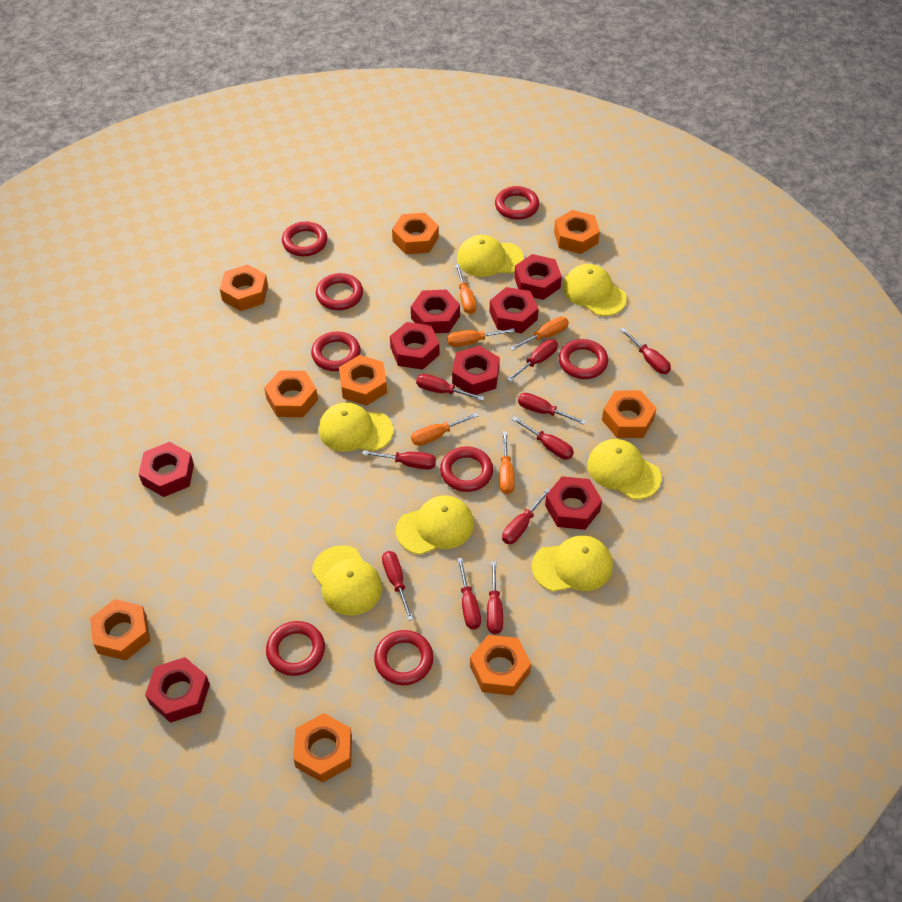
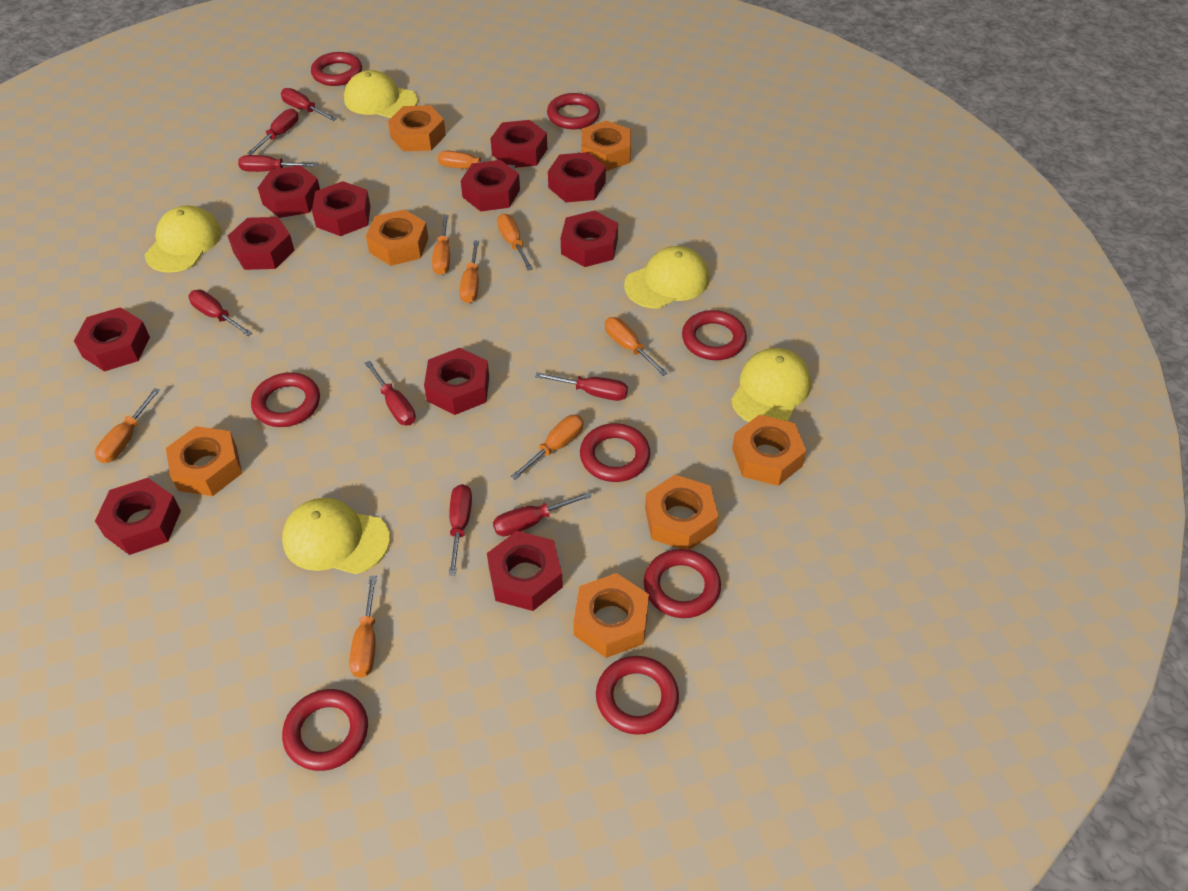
orange nut: [90,599,150,661] [220,264,268,311] [264,370,318,417] [293,713,352,783] [339,355,387,406] [392,213,439,254] [470,635,531,696] [554,210,600,254] [602,390,657,438] = 9 -> [166,426,242,496] [366,209,429,266] [388,105,446,151] [573,573,649,658] [581,121,631,171] [645,475,719,550] [732,415,806,486] = 7
orange screwdriver: [411,413,478,446] [447,328,515,347] [455,264,477,314] [499,431,515,494] [510,317,569,351] = 5 -> [95,388,160,463] [349,576,377,678] [432,215,450,275] [438,151,515,169] [459,241,479,303] [497,214,533,270] [511,415,584,480] [605,317,668,376] = 8
red nut: [139,442,194,497] [145,657,210,723] [390,322,439,370] [411,289,460,333] [452,346,500,395] [490,287,539,333] [514,254,562,300] [545,476,602,530] = 8 -> [74,307,150,371] [95,478,181,555] [228,217,295,270] [258,165,320,218] [312,181,371,236] [424,348,489,415] [461,160,520,212] [487,531,563,611] [490,120,547,168] [548,152,606,202] [561,211,618,267] = 11
red screwdriver: [362,451,436,470] [382,551,413,621] [416,374,484,401] [457,558,481,629] [487,561,503,634] [502,488,550,544] [507,339,558,382] [512,417,574,460] [518,393,586,425] [620,328,671,374] = 10 -> [189,290,252,336] [238,155,318,172] [247,109,299,155] [281,88,337,121] [365,361,416,425] [449,484,472,575] [493,492,592,536] [535,372,628,401] = 8
yellow cap: [312,545,382,616] [319,403,393,452] [396,496,474,555] [457,235,524,277] [532,535,613,592] [563,264,627,316] [587,439,662,500] = 7 -> [145,205,222,273] [282,498,390,574] [344,70,418,118] [624,246,709,309] [731,348,811,422] = 5

